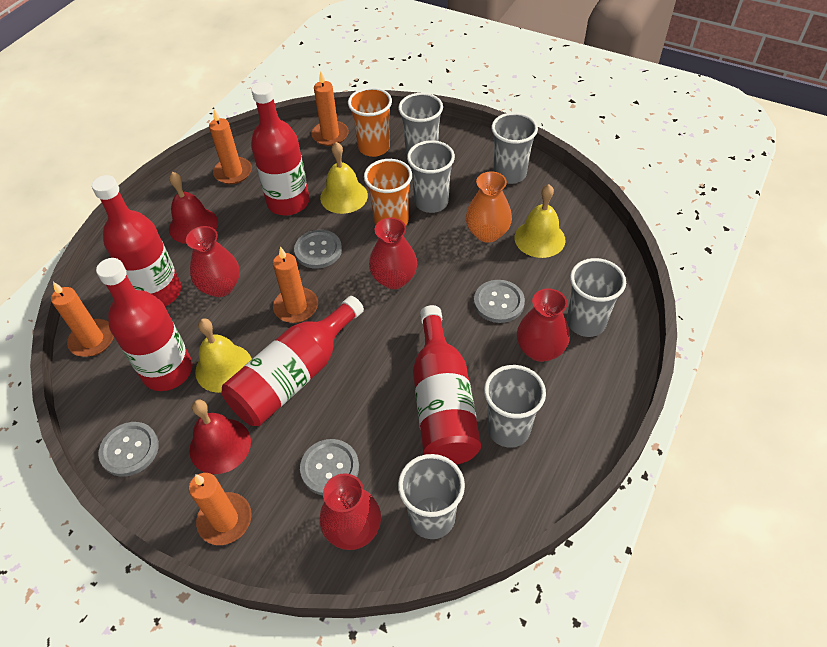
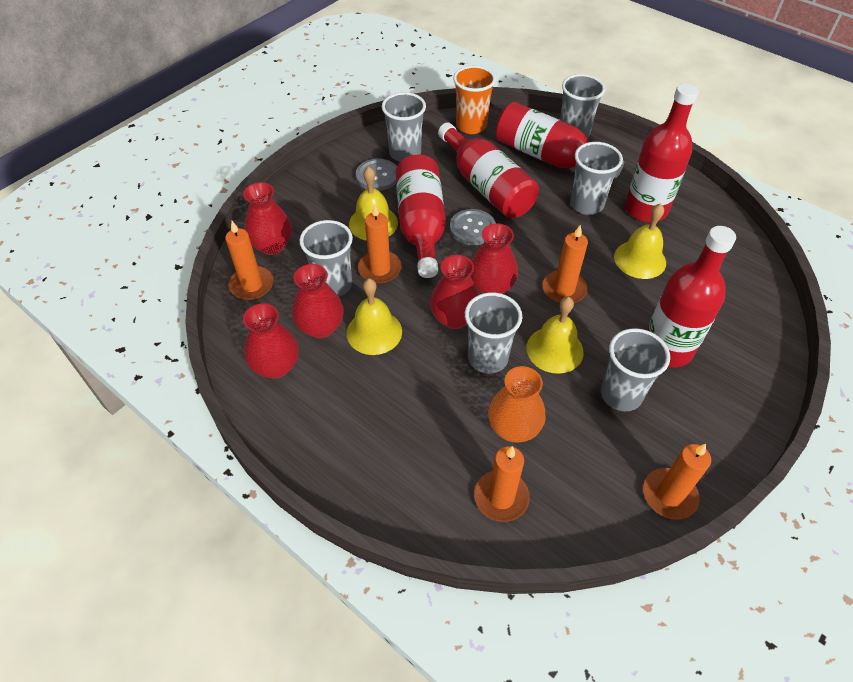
grey button: [98,422,159,477] [294,230,342,268] [300,439,359,495] [474,280,525,323] = 4 -> [356,159,397,191] [450,209,496,245] = 2
orange cup: [348,87,392,157] [364,159,412,225] = 2 -> [453,66,496,134] = 1
red bell: [169,172,218,244] [189,400,251,474] = 2 -> none = 0
red vase: [186,226,240,297] [320,473,381,550] [369,218,417,289] [517,289,570,362] = 4 -> [243,182,292,255] [243,303,299,379] [292,264,344,338] [430,255,479,329] [470,223,518,294] = 5
yellow bell: [195,318,252,393] [320,142,368,214] [515,184,565,258] = 3 -> [346,278,402,355] [349,167,398,241] [527,297,584,374] [614,203,666,279] = 4

